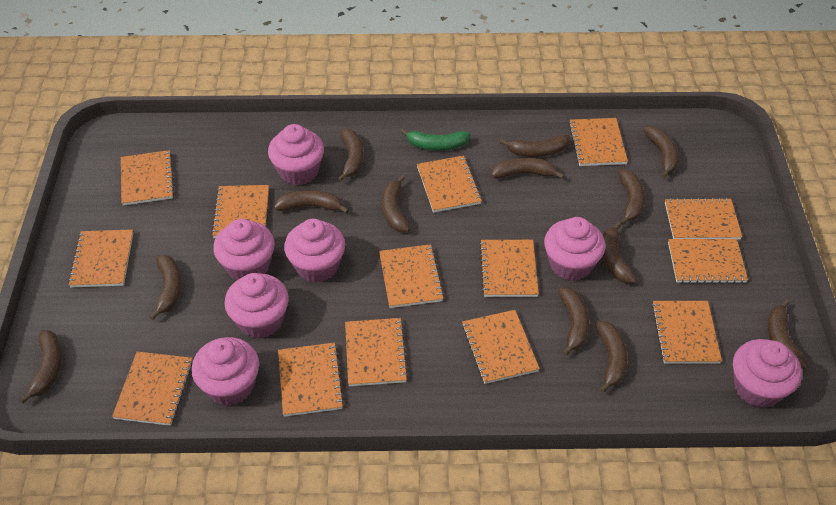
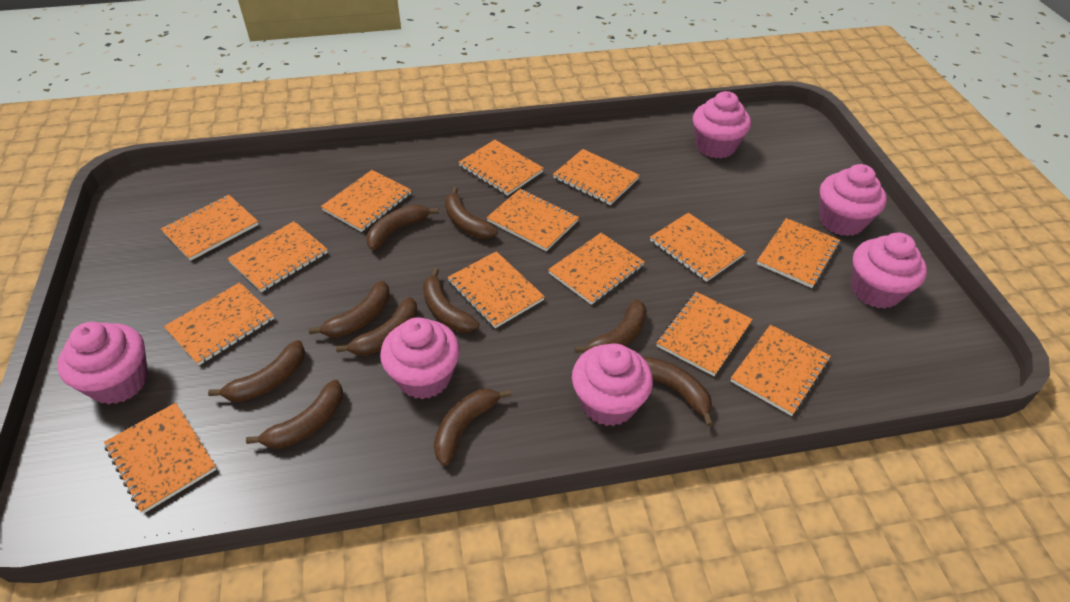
brown banana: [19,330,62,404] [150,255,182,320] [274,190,349,214] [338,129,364,182] [382,175,410,232] [491,157,565,179] [500,134,570,157] [558,287,589,356] [596,321,628,393] [602,222,636,283] [618,169,645,225] [643,126,679,179] [768,299,808,369] = 13 -> [208,340,305,402] [246,380,343,449] [309,280,390,337] [336,297,418,356] [367,204,439,250] [423,268,479,332] [434,389,512,466] [445,187,498,239] [575,299,647,353] [643,357,713,427] = 10
green banana: [400,128,471,151] = 1 -> none = 0
pink cupcake: [192,337,259,406] [213,219,275,281] [224,273,289,338] [268,124,324,185] [284,219,345,283] [544,217,606,281] [733,339,802,408] = 7 -> [57,322,148,404] [380,317,460,399] [572,343,653,426] [693,91,751,158] [819,164,887,236] [851,233,927,309] = 6

